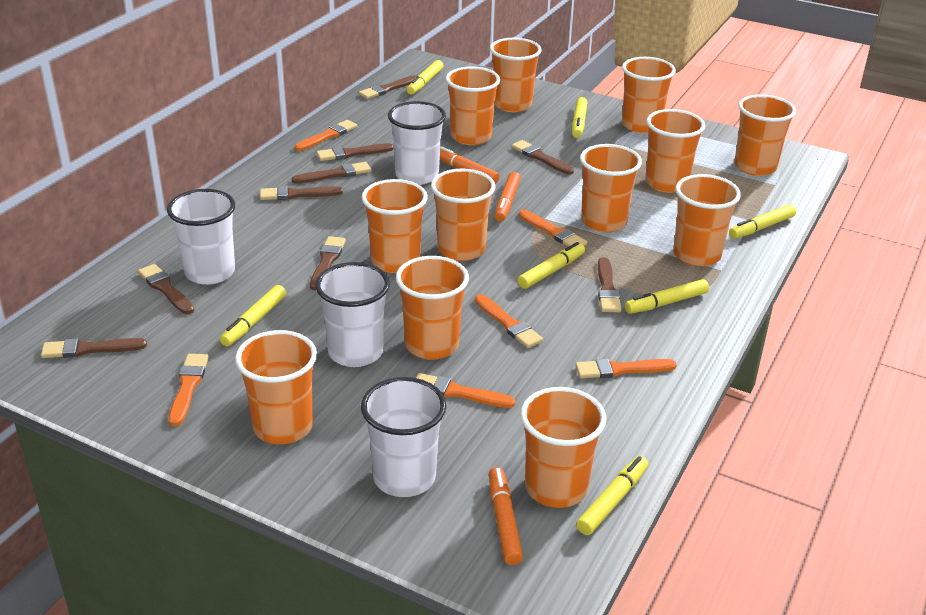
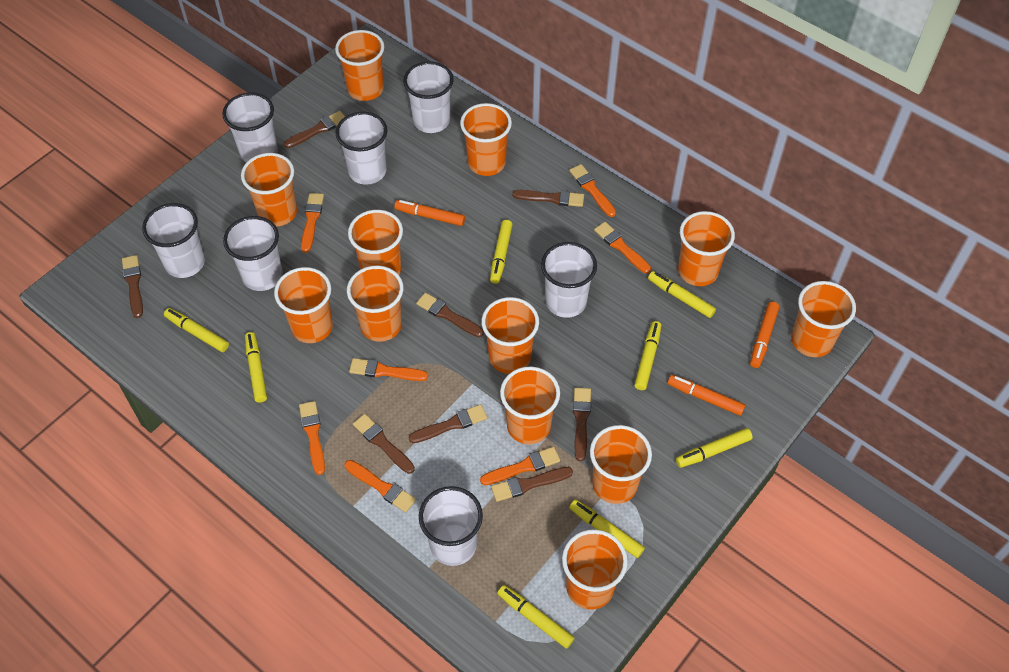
brown brush: [41,338,147,358] [138,264,194,314] [260,186,343,200] [292,162,371,184] [310,236,346,290] [317,143,394,161] [359,75,417,99] [512,140,574,175] [598,257,621,312] = 9 -> [122,255,143,318] [284,111,345,148] [353,414,415,474] [409,404,487,443] [416,293,484,337] [491,467,573,502] [513,190,584,207] [573,388,591,461] = 8
orange brush: [169,354,209,426] [295,120,357,151] [416,373,515,408] [475,294,543,348] [519,210,588,247] [575,359,677,378] = 6 -> [299,401,325,475] [301,193,324,253] [345,460,416,513] [349,358,428,381] [480,447,560,485] [569,164,616,217] [594,222,651,273] = 7
white cup: [167,189,235,285] [315,262,390,367] [361,377,446,497] [388,101,446,185] = 4 -> [142,203,205,278] [222,93,278,162] [223,216,283,291] [336,112,387,185] [403,61,454,133] [419,486,483,566] [541,242,597,318] = 7
yellow marker: [220,285,286,346] [407,60,444,95] [518,242,585,289] [572,97,588,138] [576,456,648,535] [625,279,709,314] [729,204,796,239] = 7 -> [164,308,229,352] [245,332,267,403] [490,220,513,284] [497,585,574,649] [569,499,645,558] [634,321,661,390] [648,271,716,318] [676,428,753,468] = 8

